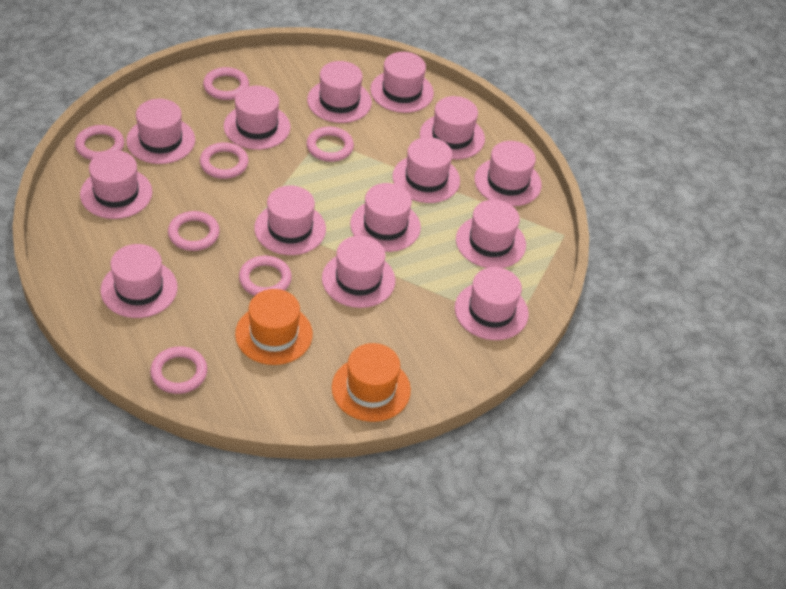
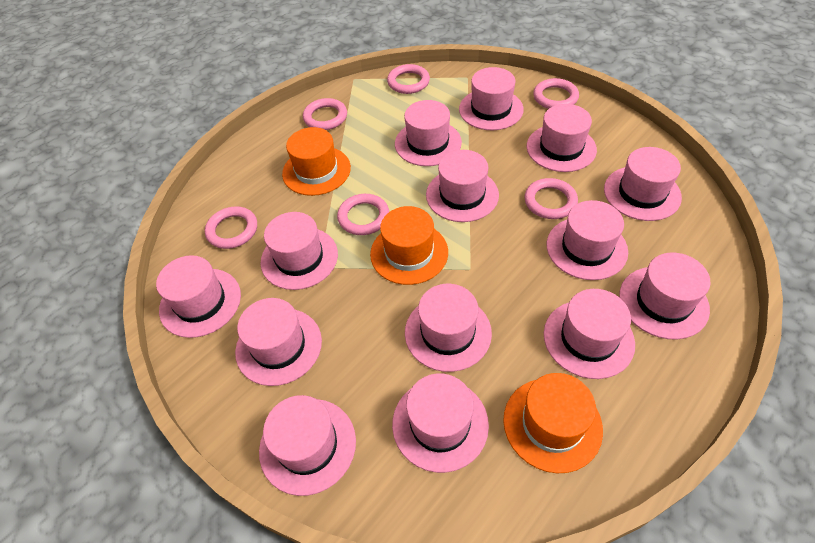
orange hat: [235,289,313,365] [332,343,411,422] = 2 -> [282,127,351,196] [370,206,448,285] [503,373,603,473] = 3
pink ring: [75,125,124,160] [150,346,207,394] [168,211,220,251] [200,142,249,179] [203,67,249,100] [239,256,292,296] [307,127,354,162] = 7 -> [205,207,257,249] [303,98,347,130] [337,194,389,235] [387,64,430,94] [524,178,578,219] [533,78,579,109] = 6

